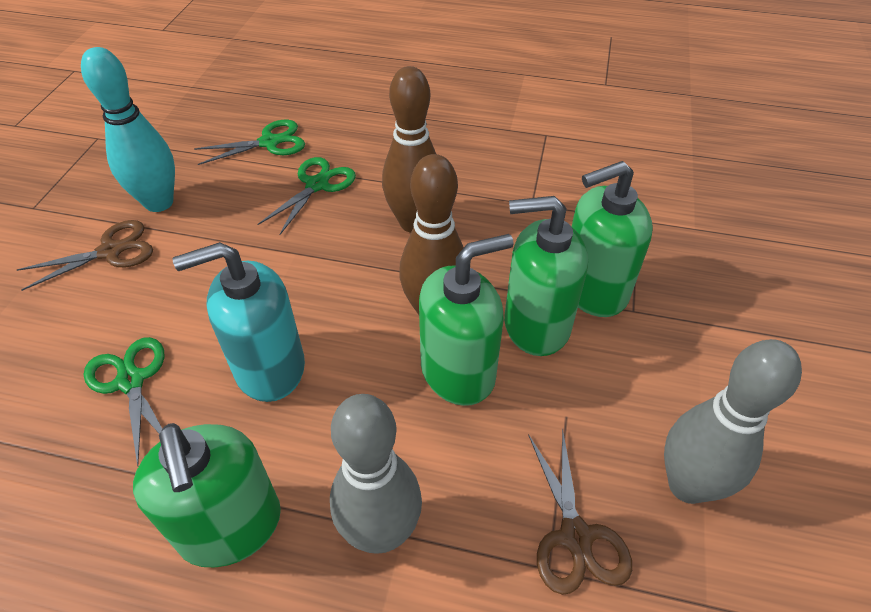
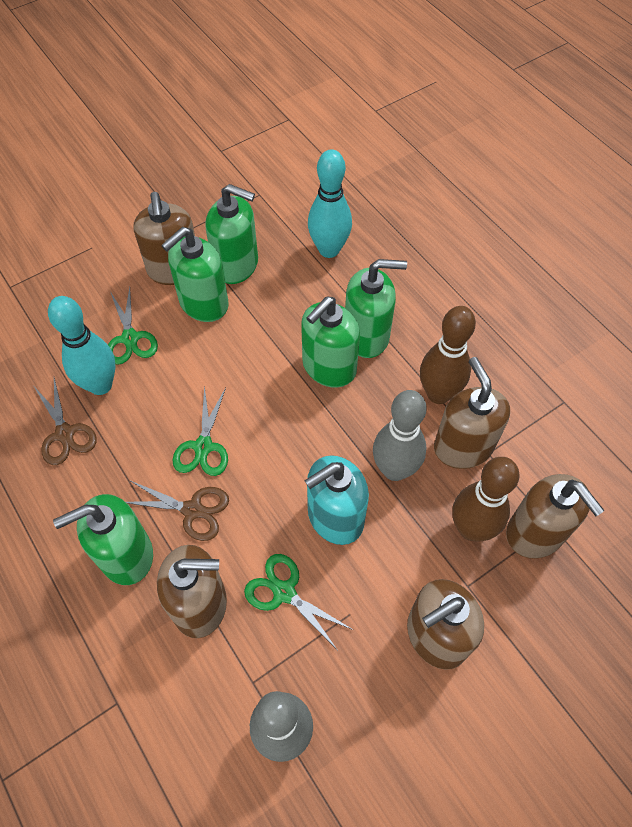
brown soap dispenser: none = 0 -> [133,192,195,285] [157,545,227,638] [407,579,484,670] [434,357,510,469] [506,474,605,559] = 5
green soap dispenser: [133,423,281,567] [419,234,514,406] [504,196,588,356] [572,161,653,317] = 4 -> [53,494,153,585] [161,227,229,322] [206,184,258,284] [301,296,360,388] [345,259,407,358] = 5
turquoise bowling pin: [81,47,175,212] = 1 -> [48,296,116,395] [308,149,352,258] = 2

